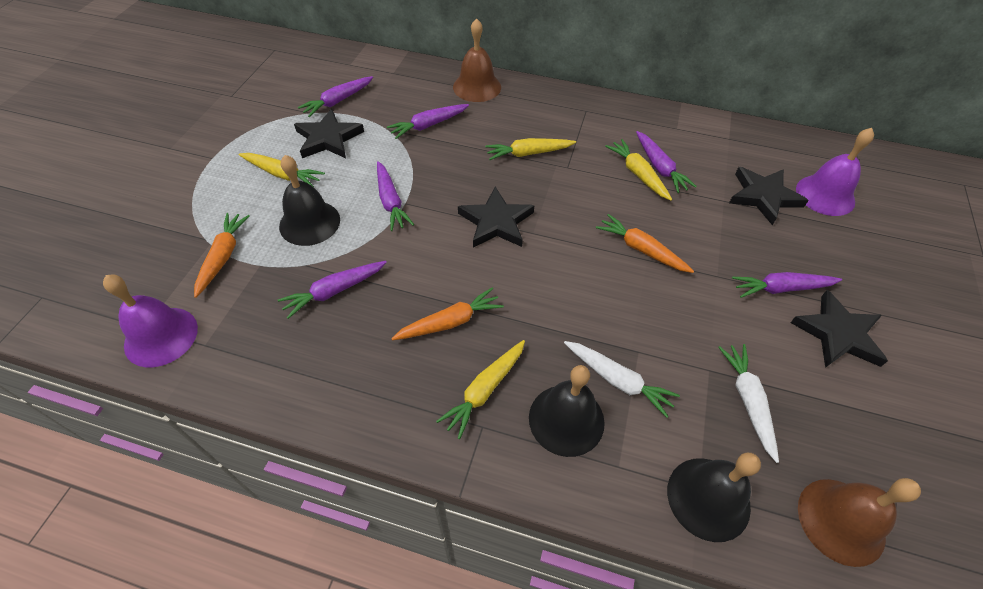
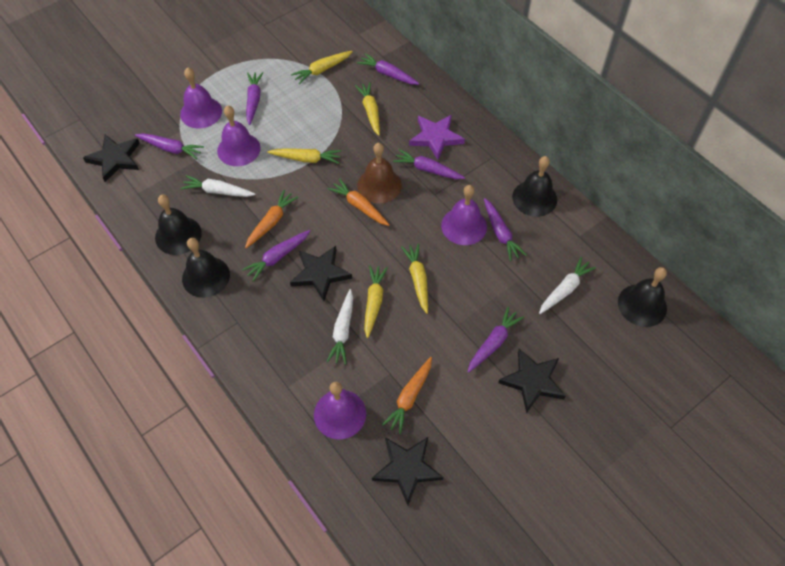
black bell: [279,155,340,246] [529,365,605,457] [667,453,761,542] = 3 -> [155,195,202,255] [182,238,230,298] [512,156,557,217] [618,267,667,327] = 4
brown bell: [453,18,501,102] [798,478,921,567] = 2 -> [357,143,402,203] = 1
purple bell: [103,275,198,367] [796,128,874,216] = 2 -> [180,67,222,128] [217,105,261,166] [314,382,366,440] [441,185,487,245] = 4
purple carrot: [278,261,387,319] [298,76,373,117] [377,161,414,231] [387,104,469,139] [636,131,697,193] [732,272,842,298] = 6 -> [135,133,204,159] [242,230,310,282] [246,72,263,125] [357,53,419,85] [393,149,465,179] [467,307,524,373] [484,198,526,261] = 7
purple star: none = 0 -> [409,115,465,160] = 1
white carrot: [564,341,680,418] [718,344,779,463] = 2 -> [180,175,256,197] [326,289,353,365] [539,257,596,314] = 3
yellow carrot: [238,153,325,187] [436,340,525,439] [485,138,576,160] [605,139,672,201] = 4 -> [268,148,341,164] [291,51,353,84] [355,82,380,136] [364,265,388,338] [401,243,428,314] = 5

